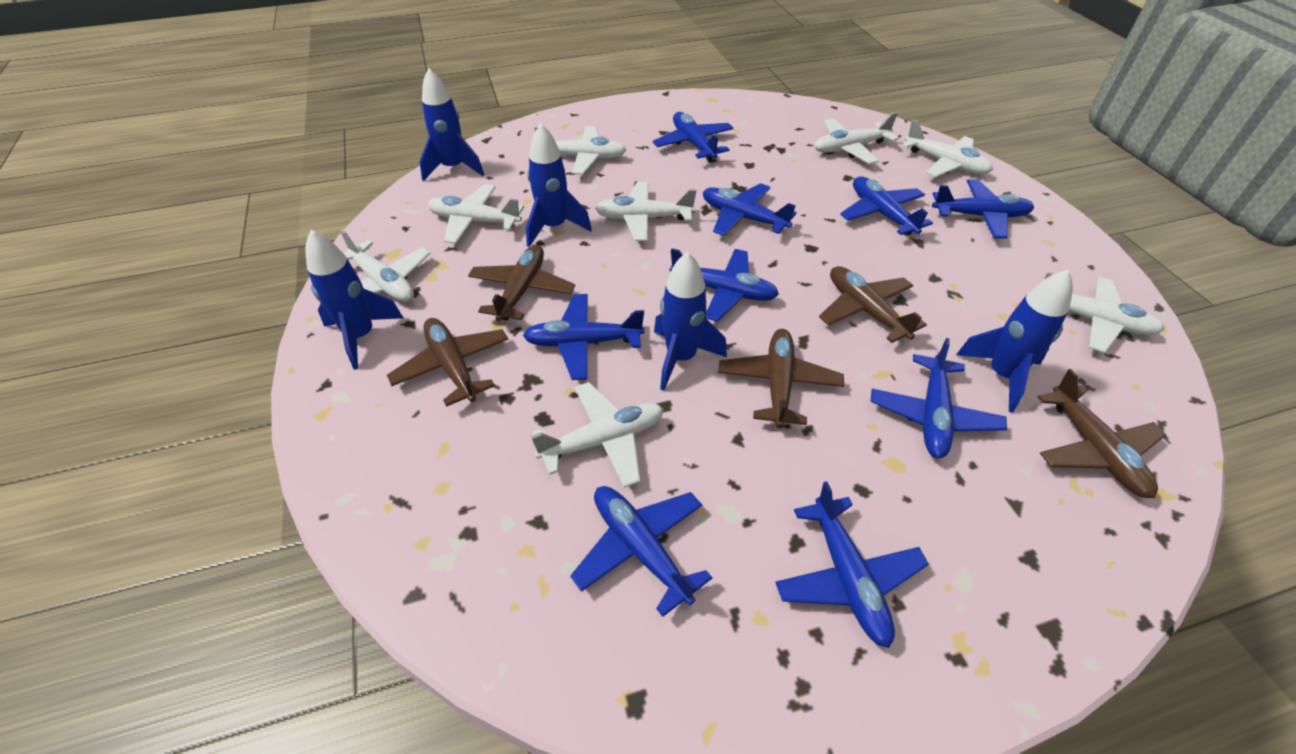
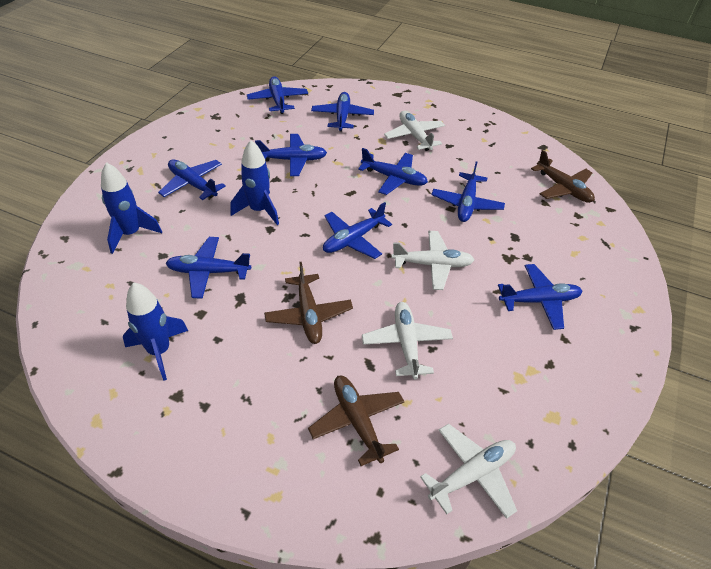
blue rocket: [305,230,403,370] [419,68,484,181] [526,123,592,247] [654,252,727,391] [956,269,1073,412] = 5 -> [101,162,162,254] [123,282,188,381] [230,140,279,225] = 3
brown plane: [387,318,509,407] [468,245,575,322] [718,329,844,428] [819,266,927,343] [1038,369,1166,498] = 5 -> [264,262,353,344] [308,376,405,466] [531,150,595,203] = 3
white plane: [340,229,431,301] [427,184,524,244] [531,382,664,488] [535,126,626,175] [595,182,696,241] [814,112,899,164] [902,119,993,177] [1044,272,1165,353] = 8 -> [362,302,453,380] [384,111,445,151] [392,231,474,290] [420,424,517,519] = 4

